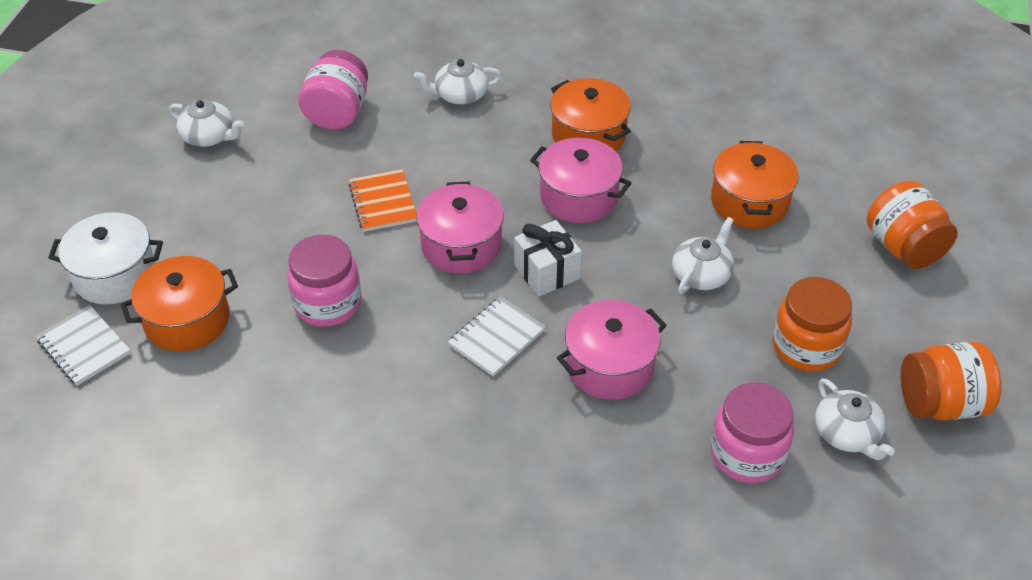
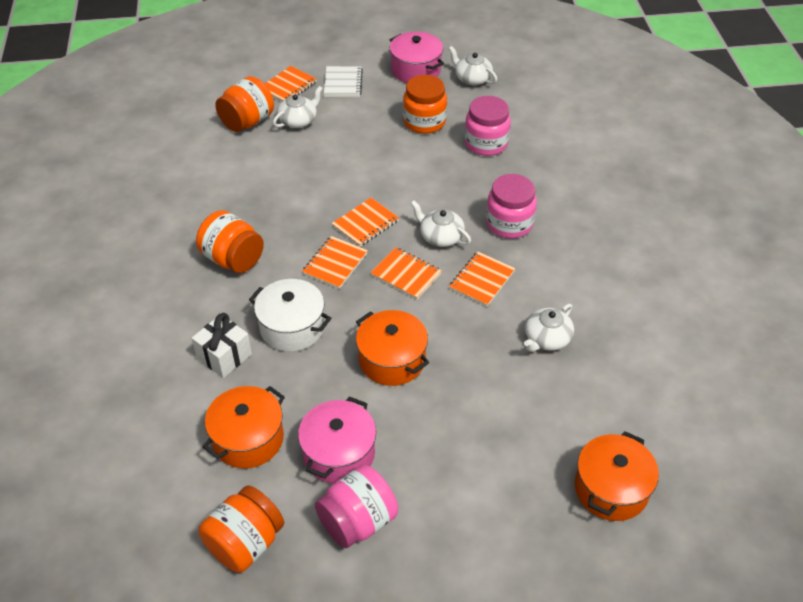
orange jar: [773,277,852,372] [867,181,958,269] [901,342,1001,421] = 3 -> [196,210,264,273] [199,486,284,572] [215,76,274,132] [403,75,447,134] = 4
orange notebook: [348,169,417,232] = 1 -> [265,66,317,102] [302,236,368,289] [332,198,399,247] [371,247,442,299] [449,252,515,306] = 5
pink pot: [416,182,504,273] [530,138,631,223] [557,300,667,400] = 3 -> [298,396,376,484] [390,32,444,83] = 2
white notebook: [36,305,131,386] [448,296,546,377] = 2 -> [324,66,363,97] = 1

